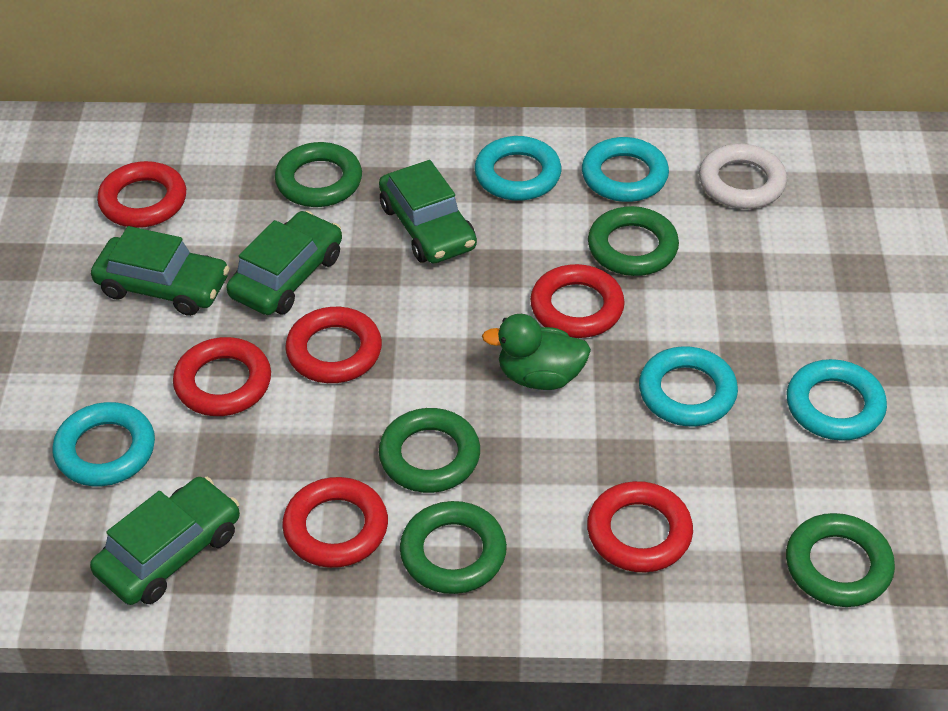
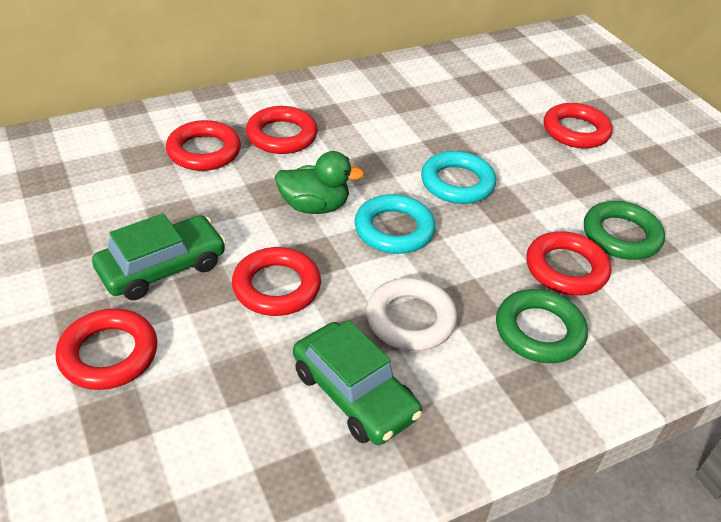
green car: [90,477,240,605] [91,226,230,316] [227,211,342,315] [379,160,477,264] = 4 -> [92,213,226,300] [293,320,422,445] = 2
green ring: [275,142,362,207] [379,408,480,493] [400,501,507,594] [588,206,679,276] [786,513,895,607] = 5 -> [496,289,588,363] [584,201,665,260] = 2
turquoise ring: [52,402,155,486] [474,136,561,201] [582,137,669,202] [639,346,738,427] [787,359,887,441] = 5 -> [355,194,435,254] [421,151,496,204] = 2

